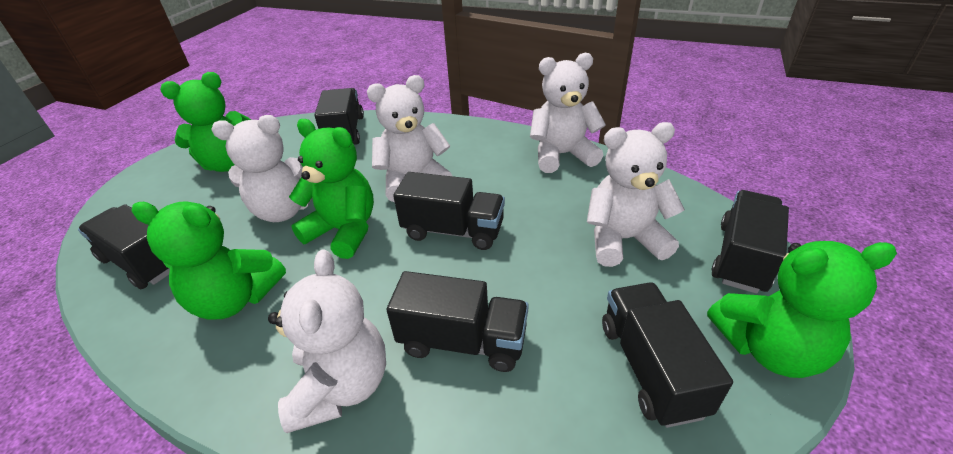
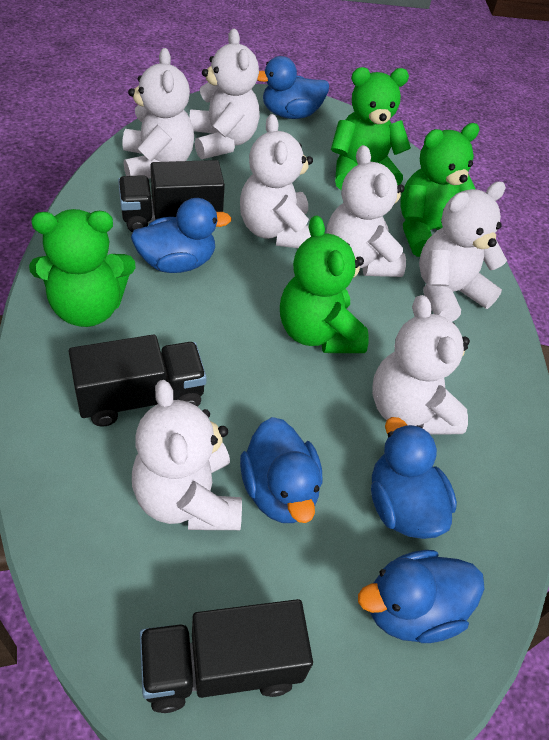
black truck: [78,204,170,289] [314,88,364,145] [387,271,528,372] [393,172,505,250] [602,282,733,428] [711,190,789,294] = 6 -> [68,335,207,427] [118,160,225,232] [140,599,313,713] = 3
blue duck: none = 0 -> [131,198,231,273] [240,417,322,523] [257,56,329,119] [358,550,484,643] [371,417,457,539] = 5
white teddy bear: [211,115,312,222] [268,250,386,433] [367,75,452,203] [530,53,606,173] [587,122,685,267] = 5 -> [122,48,194,179] [132,380,242,530] [189,29,260,159] [240,114,313,248] [327,145,406,277] [372,295,470,435] [419,181,507,322] = 7

